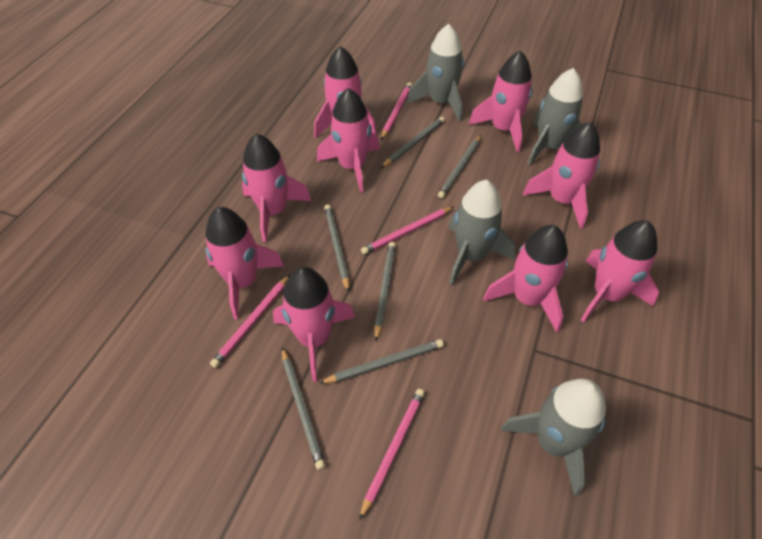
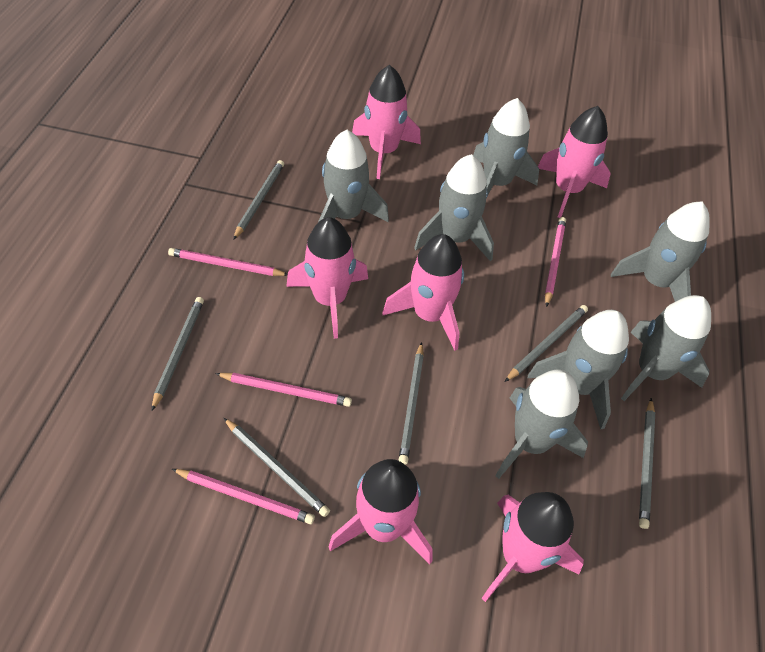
grey rocket: [407,24,464,122] [449,180,515,285] [501,379,606,497] [527,68,583,166] = 4 -> [318,130,389,222] [414,154,494,262] [473,98,539,199] [496,369,588,479] [528,310,629,429] [611,201,710,302] [621,295,711,401] = 7
pink rocket: [205,207,284,319] [242,133,311,242] [273,267,355,382] [314,46,377,138] [317,88,380,193] [469,50,532,153] [483,225,568,332] [523,122,600,229] [581,220,659,322] = 9 -> [286,217,368,339] [329,459,433,564] [352,65,421,179] [382,234,464,351] [482,492,584,602] [538,106,611,218] = 6

